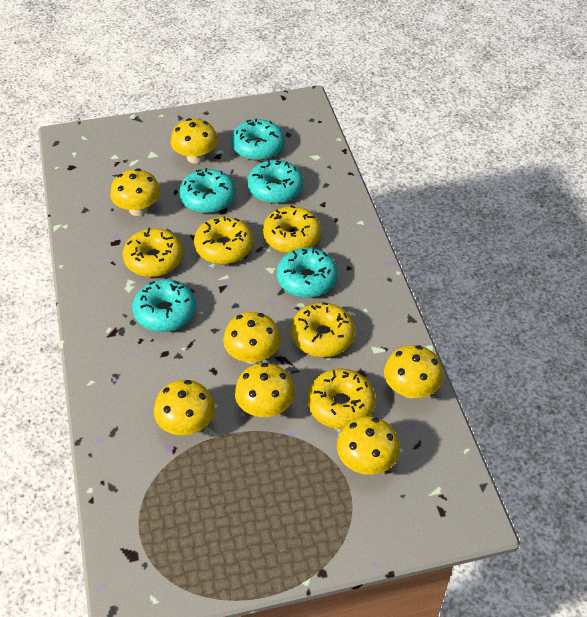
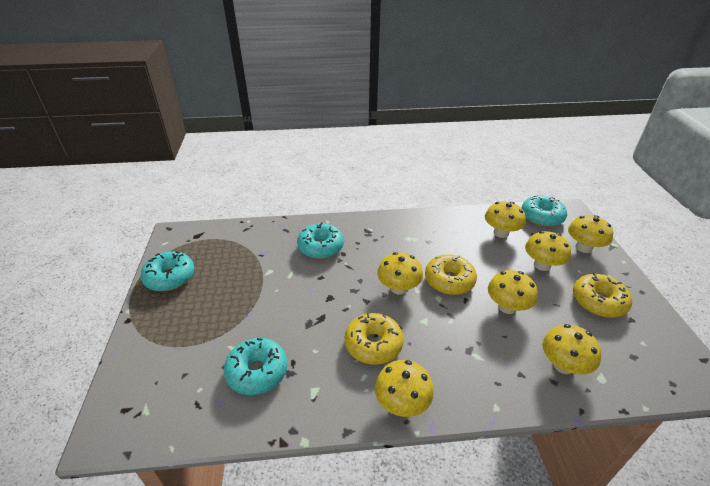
turquoise donut: [132,279,196,332] [179,168,236,213] [231,118,285,161] [247,160,303,204] [277,248,338,298] = 5 -> [140,251,194,291] [224,338,287,395] [297,222,344,259] [522,195,567,227] = 4
yellow donut: [123,228,183,277] [194,216,253,264] [263,205,321,253] [291,302,355,357] [307,369,376,429] = 5 -> [345,313,403,365] [425,254,477,295] [573,273,632,318] = 3

